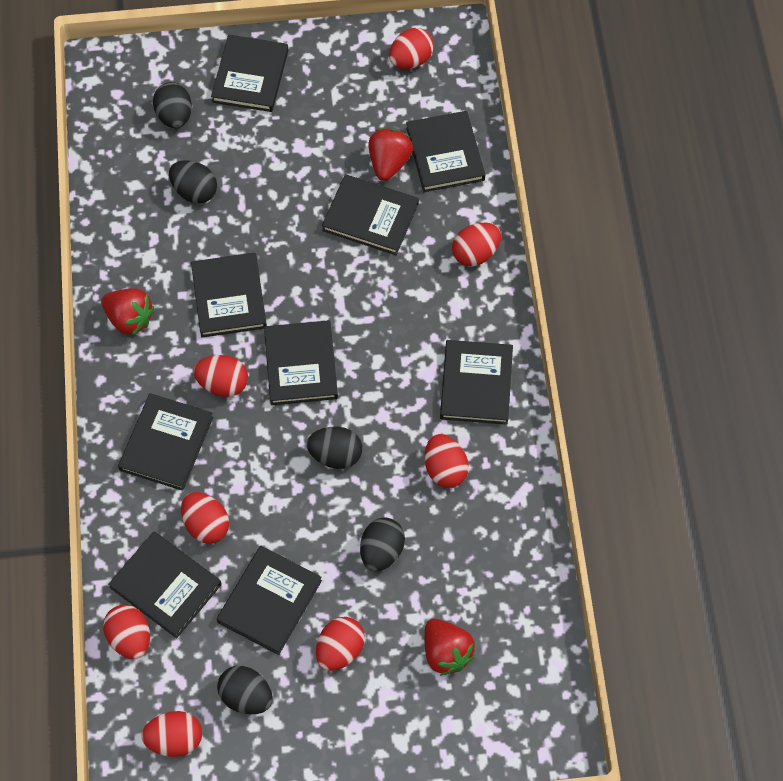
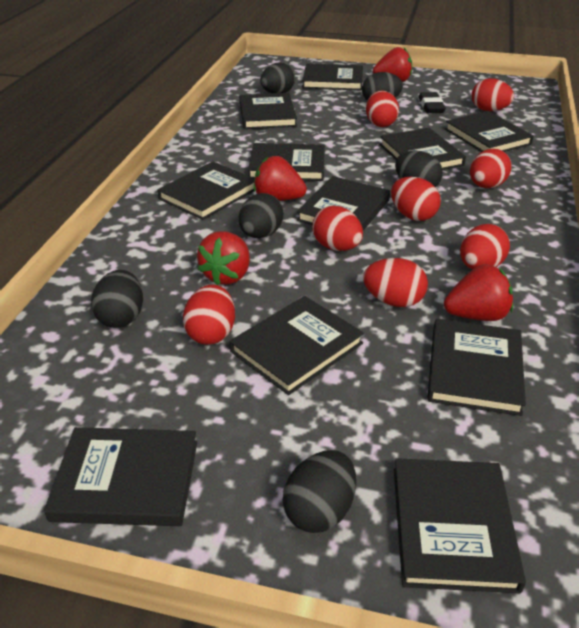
black book: [108,531,222,638] [118,393,213,491] [191,253,267,338] [211,35,288,112] [216,546,322,655] [264,320,338,405] [322,174,419,255] [406,111,485,192] [440,340,513,425] = 9 -> [44,427,197,526] [157,161,255,220] [230,296,364,395] [239,93,297,129] [248,143,325,181] [297,176,390,231] [302,64,363,90] [380,128,466,170] [394,458,526,593] [427,319,526,416] [445,111,534,152] = 11
black egg: [153,82,192,128] [169,161,217,203] [217,666,273,714] [307,427,362,469] [360,517,405,571] = 5 -> [91,270,143,328] [239,193,284,238] [261,62,295,93] [283,450,356,533] [362,72,403,101] [395,150,443,187] = 6
black eraser: none = 0 -> [419,92,446,113] = 1
red strawberry: [101,288,154,336] [368,129,413,181] [425,619,475,676] = 3 -> [197,231,250,285] [254,156,307,201] [373,47,412,82] [444,264,513,321] = 4

